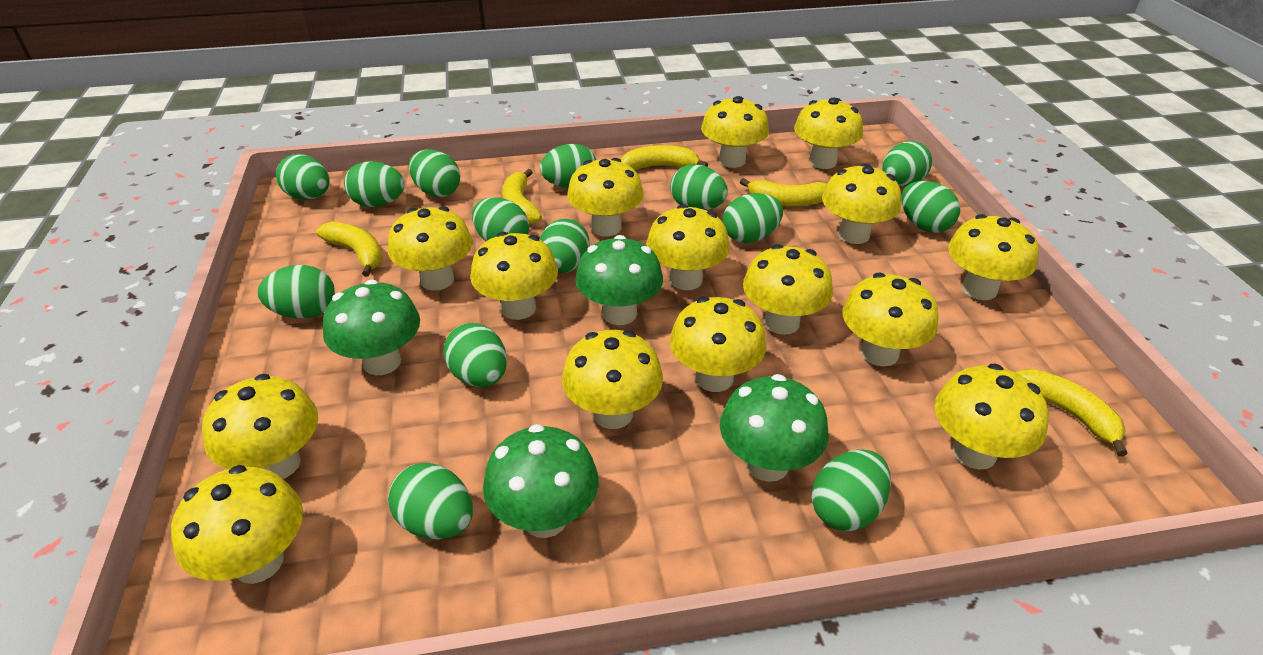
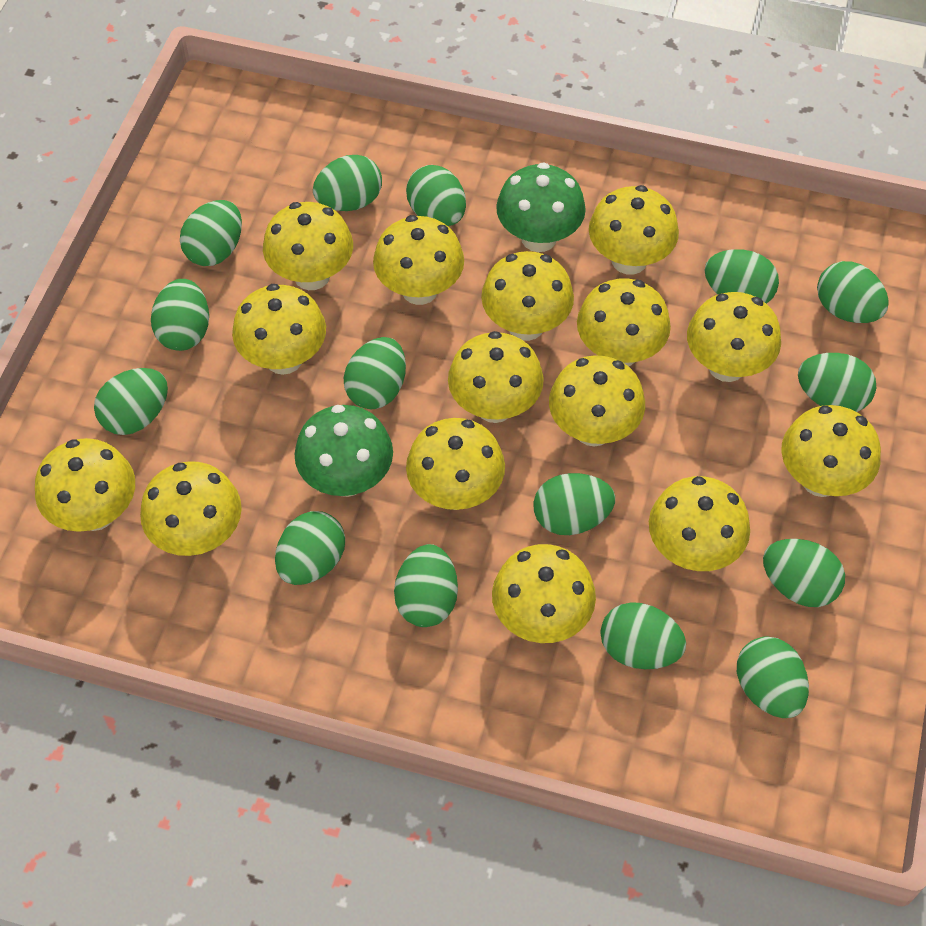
green egg: [257,265,335,319] [276,154,330,200] [344,161,405,207] [388,463,473,539] [409,149,461,197] [443,323,507,387] [472,197,529,241] [540,144,596,188] [540,219,589,273] [670,164,728,210] [723,193,783,243] [811,450,891,531] [882,141,932,186] [901,181,960,233] = 14 -> [94,368,168,435] [151,279,209,351] [180,200,242,266] [275,511,345,585] [313,155,382,211] [344,337,406,409] [394,544,458,627] [406,165,466,226] [533,473,615,535] [600,602,686,669] [704,249,779,304] [737,636,809,718] [763,539,845,607] [798,353,876,412] [817,261,889,323] = 15
green mushroom: [323,279,420,375] [483,424,599,538] [575,235,663,325] [720,374,829,482] = 4 -> [295,405,393,497] [496,162,586,252] = 2
yellow banana: [316,222,382,277] [502,169,542,224] [621,145,708,170] [740,178,827,206] [1015,369,1128,456] = 5 -> none = 0

